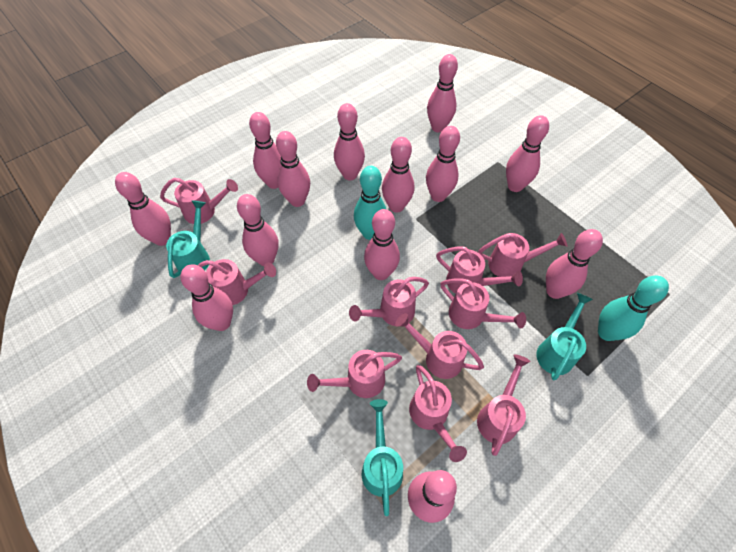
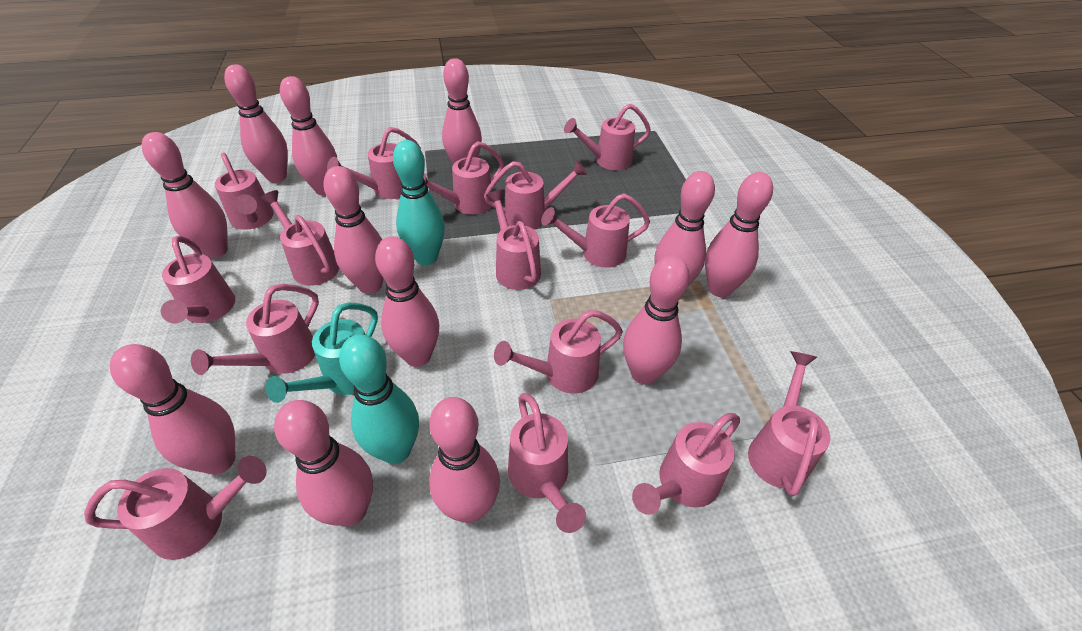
pink bowling pin: [115,172,171,246] [180,264,233,331] [237,194,278,266] [249,112,281,189] [276,131,310,207] [334,103,365,180] [364,209,400,280] [382,137,414,213] [408,470,457,523] [426,126,460,202] [427,54,458,133] [506,115,549,192] [546,229,603,299] = 13 -> [110,344,236,475] [142,132,228,258] [224,65,288,183] [274,400,373,526] [280,76,337,196] [323,166,384,294] [375,236,439,367] [429,397,500,523] [442,58,482,164] [623,255,689,385] [655,171,715,287] [705,172,773,297] = 12
pink watering can: [160,178,238,224] [198,259,276,305] [307,350,402,398] [349,277,429,326] [395,313,484,379] [409,365,467,462] [436,246,523,293] [440,278,526,329] [477,354,530,456] [478,233,567,277] = 10 -> [84,456,267,560] [161,236,235,324] [191,284,319,375] [215,153,274,230] [260,190,339,286] [327,127,421,199] [423,141,504,215] [484,160,588,229] [486,190,541,290] [494,310,623,394] [508,393,586,533] [541,193,650,268] [564,104,651,170] [632,413,740,515] [748,351,830,497] = 15
turquoise watering can: [166,200,210,278] [362,399,403,516] [536,293,593,380] = 3 -> [265,303,378,403] = 1

